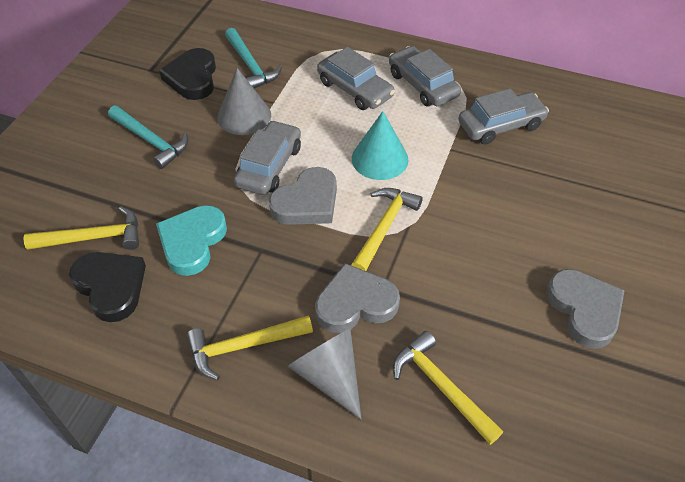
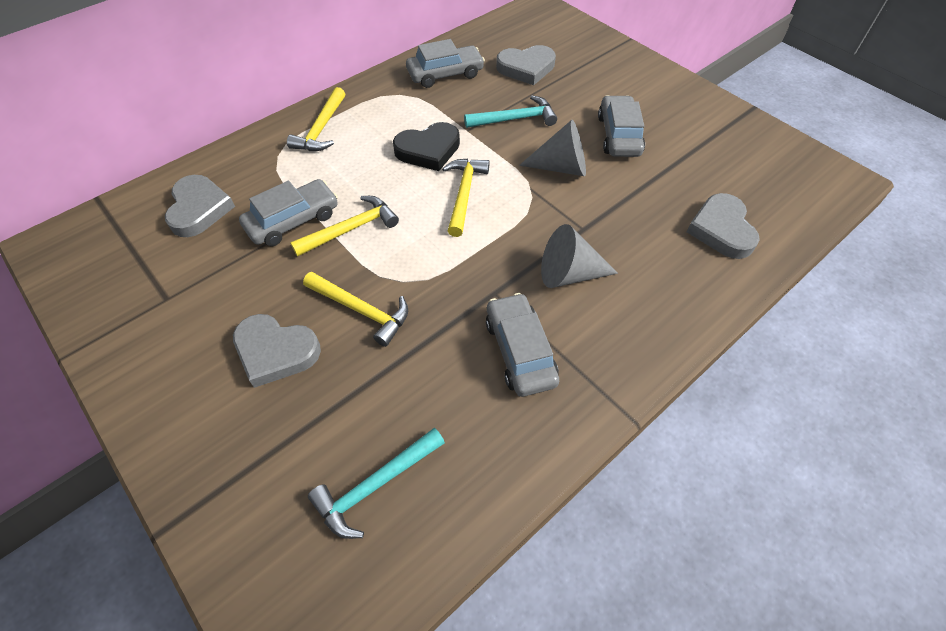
black heart: [69,252,146,322] [159,48,216,100] = 2 -> [393,122,460,171] = 1
grey heart: [269,167,337,225] [315,263,400,333] [546,269,625,349] = 3 -> [165,175,235,237] [233,314,321,388] [496,45,556,85] [687,193,760,259] = 4
turquoise cone: [352,111,409,180] = 1 -> none = 0
turquoise heart: [156,205,227,276] = 1 -> none = 0

